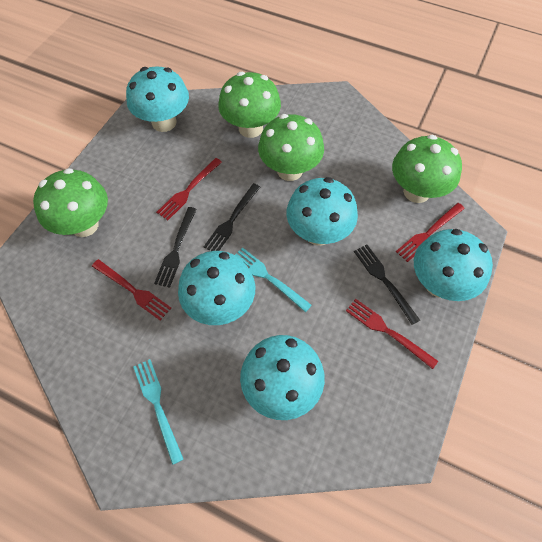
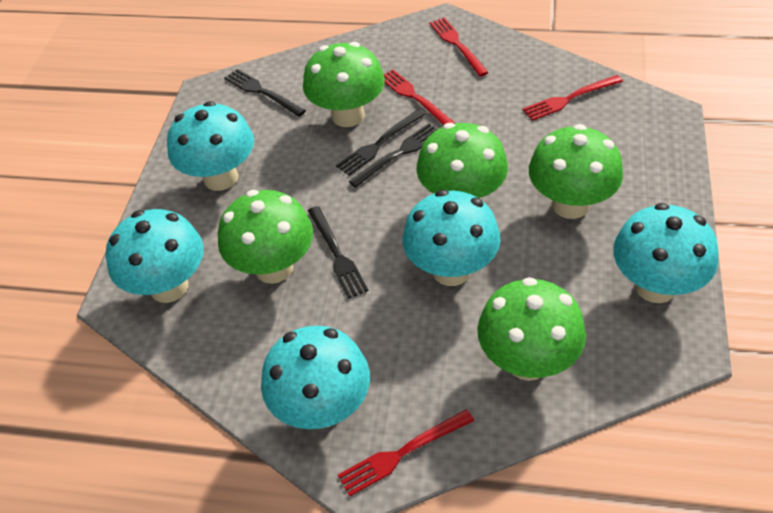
black fork: [154,207,197,288] [204,183,260,251] [354,245,420,325] = 3 -> [224,69,306,117] [308,206,368,299] [336,109,425,176] [349,123,438,188] = 4
green mushroom: [33,168,108,237] [218,72,281,138] [258,114,324,181] [392,135,462,203] = 4 -> [218,190,313,284] [303,42,385,127] [416,123,508,199] [477,277,586,381] [529,124,623,219] = 5
turquoise fork: [133,359,184,465] [235,247,312,312] = 2 -> none = 0

